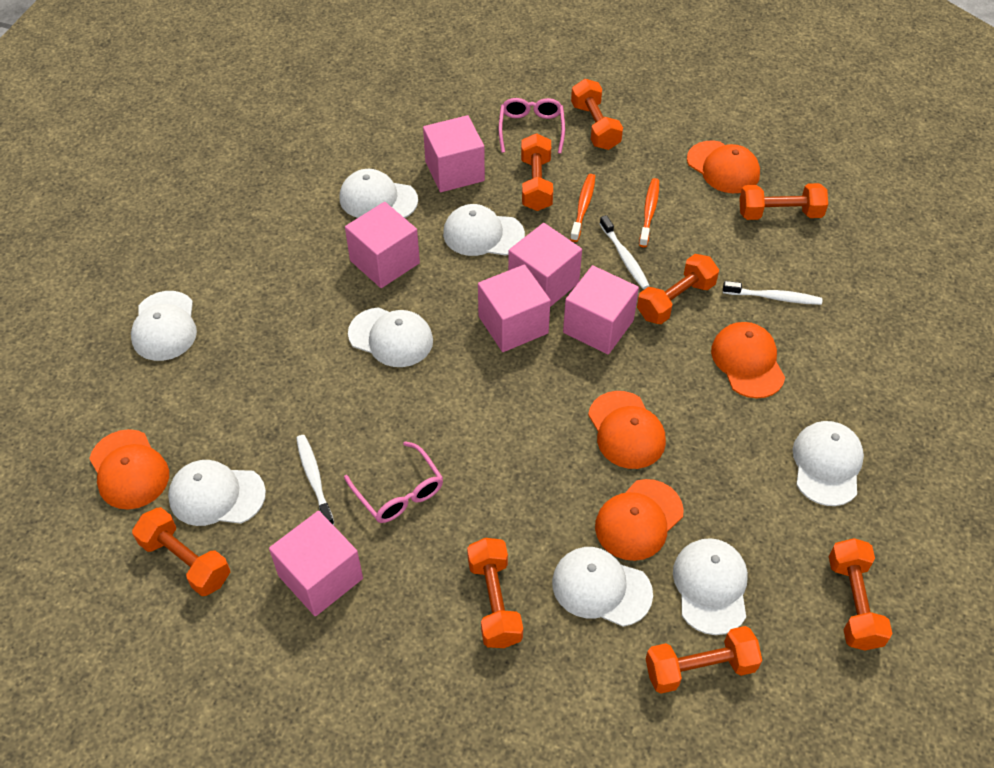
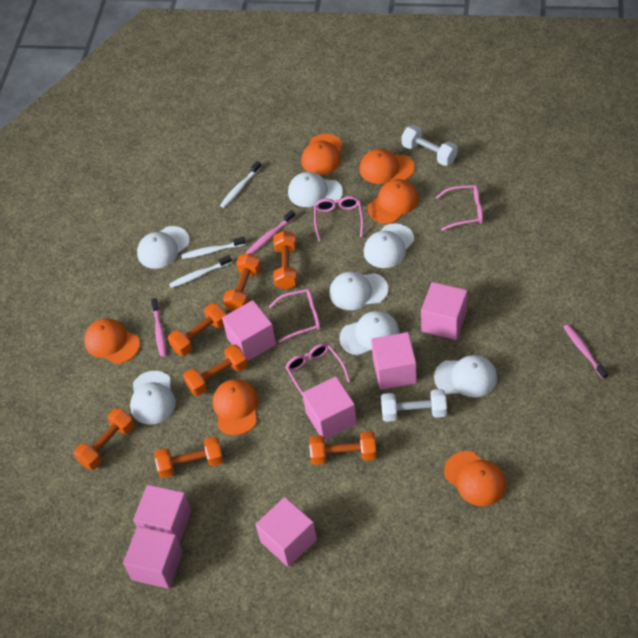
orange cap: [89,429,169,510] [588,391,666,469] [595,479,684,561] [687,140,760,193] [711,322,785,399] = 5 -> [84,318,140,364] [213,379,258,436] [301,134,343,175] [360,149,415,184] [368,179,419,224] [444,451,506,506] = 6
orange dumbbell: [132,507,230,596] [467,538,523,648] [521,133,553,211] [571,79,623,150] [637,254,719,324] [646,626,762,694] [739,183,828,220] [829,538,893,651] = 8 -> [74,408,134,470] [155,437,223,478] [168,303,227,356] [183,345,248,396] [223,253,261,311] [273,231,297,290] [309,431,377,465] = 7
orange toothbrush: [570,174,595,242] [639,178,659,247] = 2 -> none = 0
pink cube: [269,511,363,616] [345,202,420,288] [423,115,485,192] [478,264,551,352] [508,223,582,307] [563,265,639,355] = 6 -> [123,526,183,589] [133,485,191,543] [222,300,276,361] [255,497,317,567] [302,376,357,440] [371,332,417,390] [421,282,467,340] = 7
pink glasses: [344,441,443,523] [499,98,565,154] = 2 -> [269,289,320,343] [285,343,350,396] [314,196,364,242] [436,185,483,231] = 4
pink toothbrush: none = 0 -> [151,298,166,357] [246,210,295,254] [564,324,608,380] = 3
white cap: [131,291,197,361] [168,460,266,526] [340,169,418,218] [348,307,433,367] [443,204,525,256] [552,547,653,627] [673,538,748,635] [793,421,864,506] = 8 -> [130,371,176,425] [137,226,190,269] [288,172,343,207] [329,271,388,310] [340,311,399,355] [364,224,414,268] [434,355,497,397] = 7
white dumbbell: none = 0 -> [381,389,447,422] [401,125,457,166] = 2

